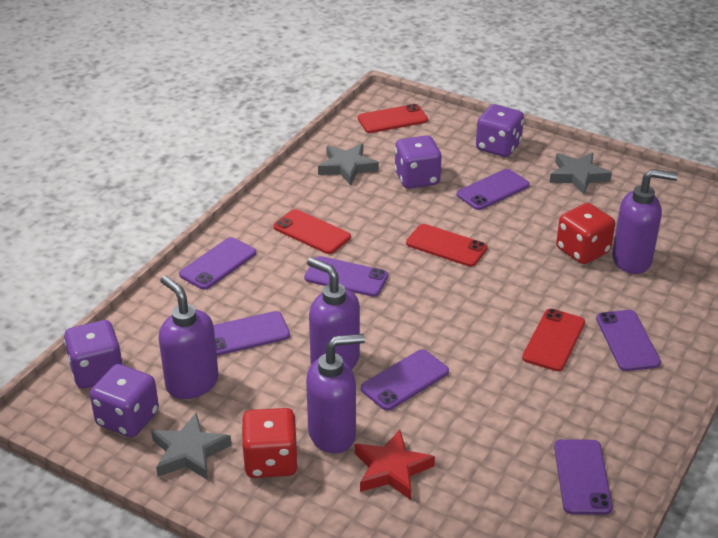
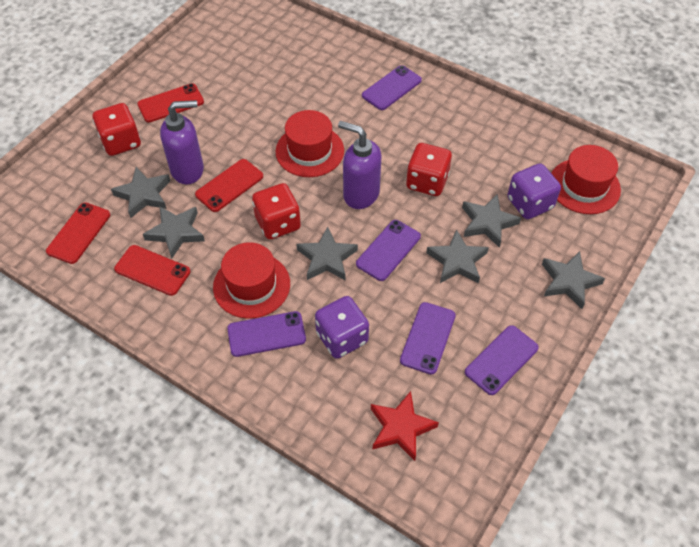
grey star: [151,413,231,480] [318,143,379,185] [549,153,612,194] = 3 -> [111,167,170,218] [143,206,205,258] [296,227,358,281] [426,229,489,284] [462,194,521,248] [542,251,605,309] = 6
purple dice: [64,320,123,389] [90,364,159,437] [394,135,442,189] [476,104,524,157] = 4 -> [315,296,369,359] [507,163,561,219] = 2
purple phone: [179,237,256,290] [213,311,290,356] [304,256,388,297] [361,349,449,411] [457,169,530,210] [554,439,613,515] [596,310,661,371] = 7 -> [227,311,306,357] [356,220,421,281] [362,65,422,110] [400,302,456,375] [465,325,539,395] = 5
purple soap dispenser: [159,276,219,399] [306,334,365,453] [307,257,360,370] [612,169,678,274] = 4 -> [160,100,204,184] [338,121,381,209] = 2
red dice: [241,408,298,478] [556,203,615,264] = 2 -> [93,103,141,156] [252,183,301,239] [406,143,452,196] = 3
red hat: none = 0 -> [213,242,290,319] [276,110,344,177] [551,145,621,214] = 3

